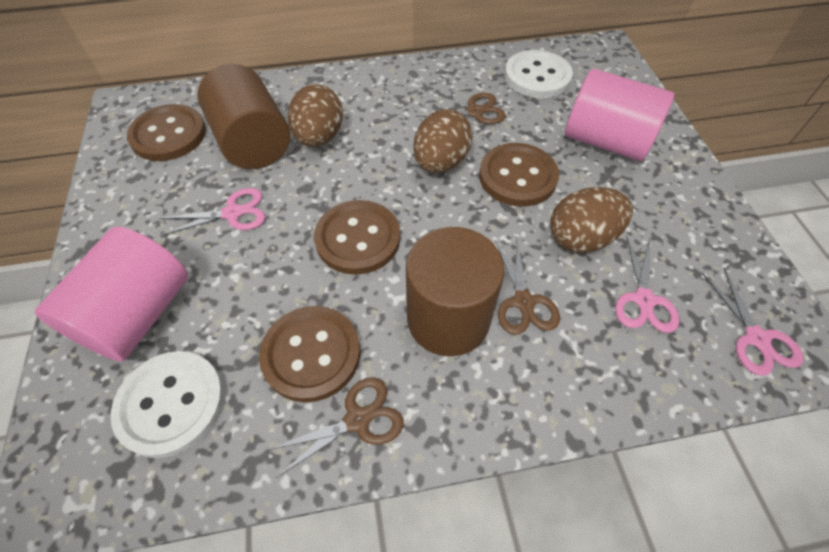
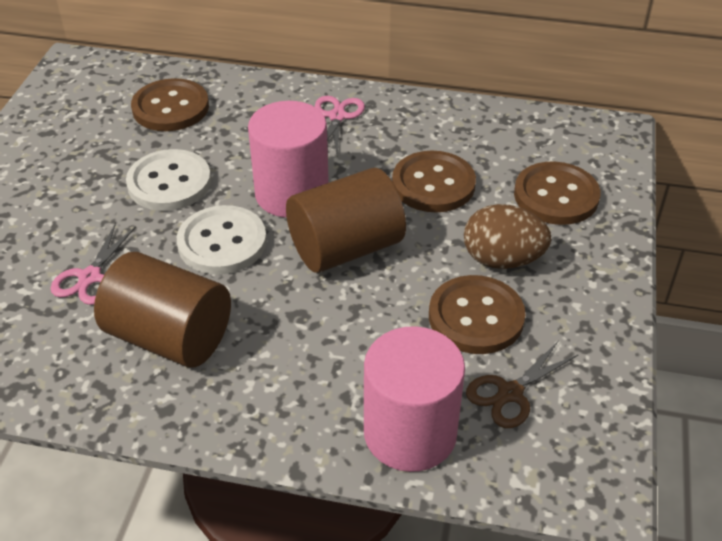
brown egg: [288,84,343,147] [413,109,473,173] [550,187,633,253] = 3 -> [464,204,551,269] = 1
brown scissors: [266,377,404,478] [415,93,506,124] [495,239,560,335] = 3 -> [466,342,579,428] = 1
pink scissors: [159,188,266,236] [615,236,680,333] [702,268,804,376] = 3 -> [50,223,136,305] [315,96,365,155] = 2

